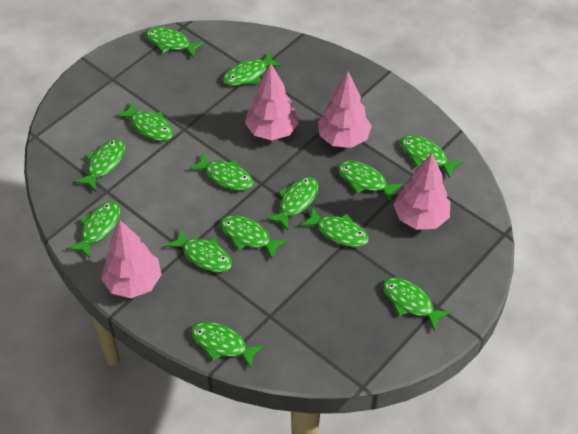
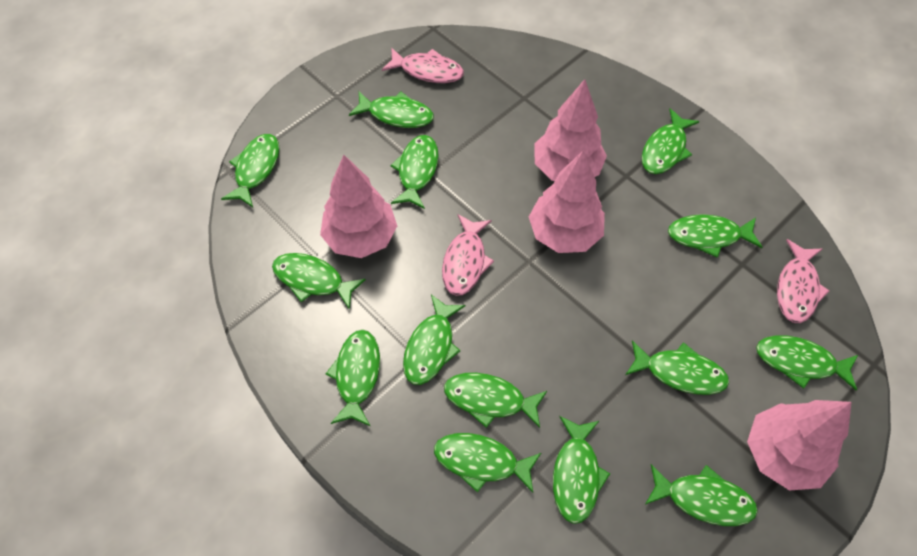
pink fish: none = 0 -> [382,48,464,83] [442,214,494,296] [777,239,829,323] = 3

